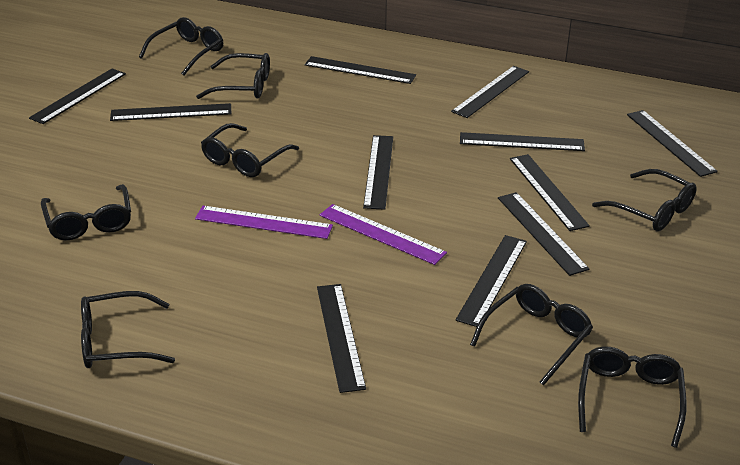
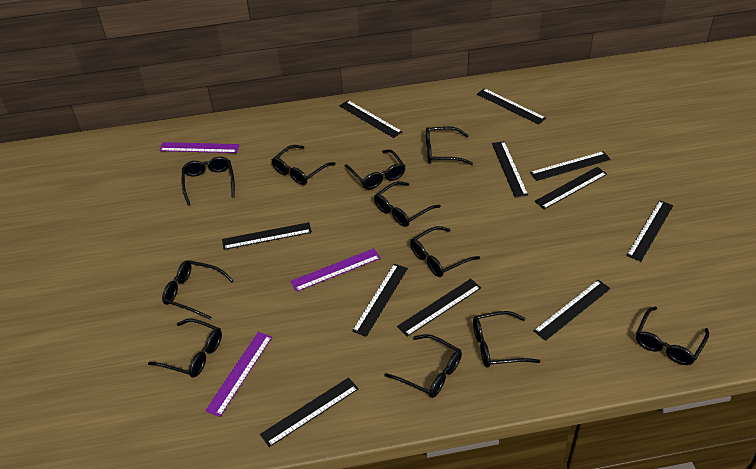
black glasses: [41,184,131,240] [81,291,175,368] [139,17,223,75] [196,53,270,99] [201,123,299,177] [470,284,593,386] [578,346,686,448] [592,169,697,231] = 8 -> [148,319,222,378] [162,260,234,320] [182,157,235,205] [272,145,335,185] [345,149,406,189] [374,181,441,227] [384,334,462,398] [410,226,480,277] [426,126,473,165] [473,311,541,368] [636,307,709,365] = 11
purple ruler: [195,206,333,239] [320,204,447,265] = 2 -> [159,142,239,153] [205,332,272,417] [290,248,380,292] = 3

